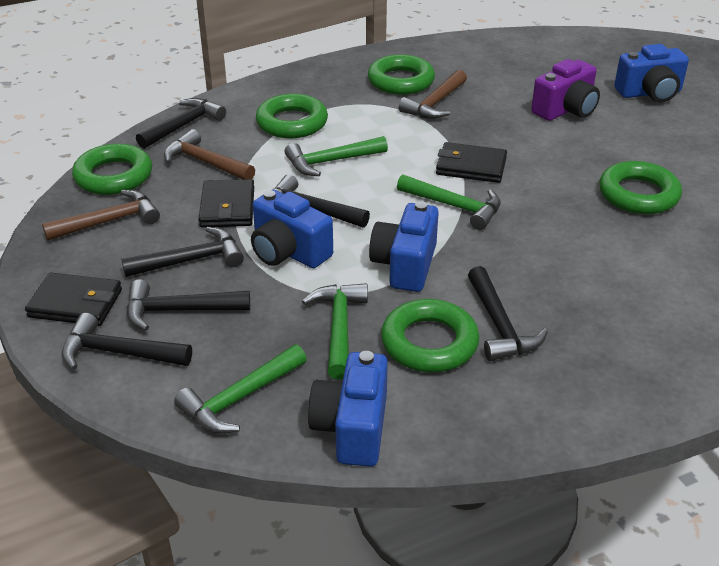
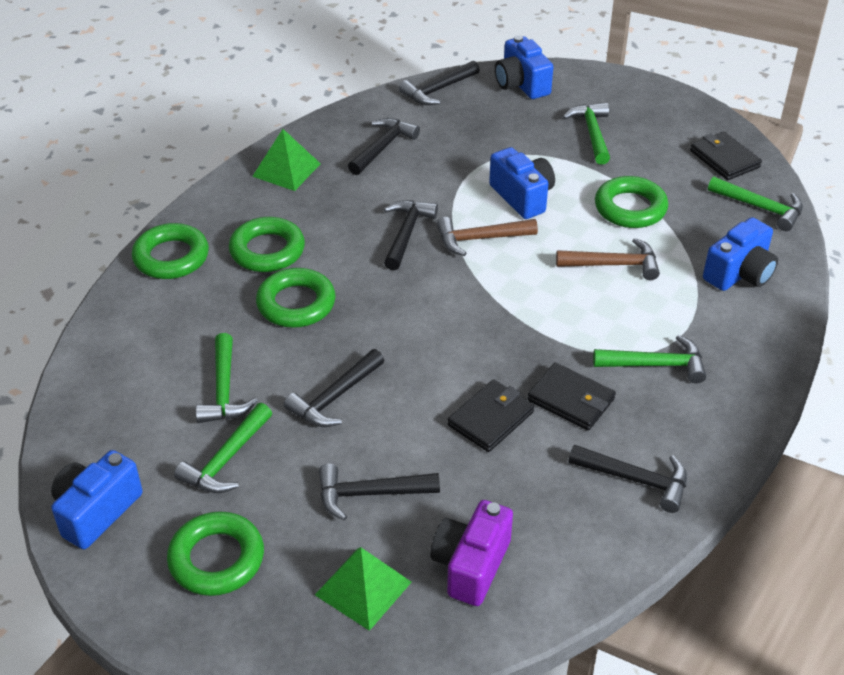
brown hammer: [42,190,160,241] [164,129,255,179] [399,70,467,119] = 3 -> [437,217,538,256] [556,238,660,280] = 2
green hammer: [174,345,307,434] [285,136,388,176] [302,283,368,380] [397,174,500,230] = 4 -> [174,403,272,493] [195,333,258,423] [563,103,610,165] [593,335,707,383] [708,176,803,231] = 5
green pyramid: none = 0 -> [252,129,321,191] [315,547,412,631] = 2

